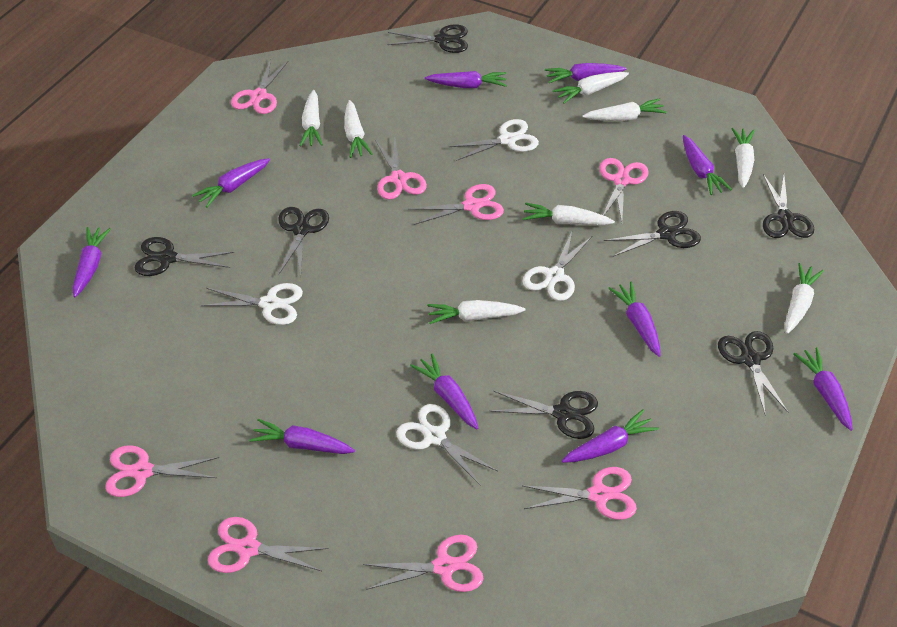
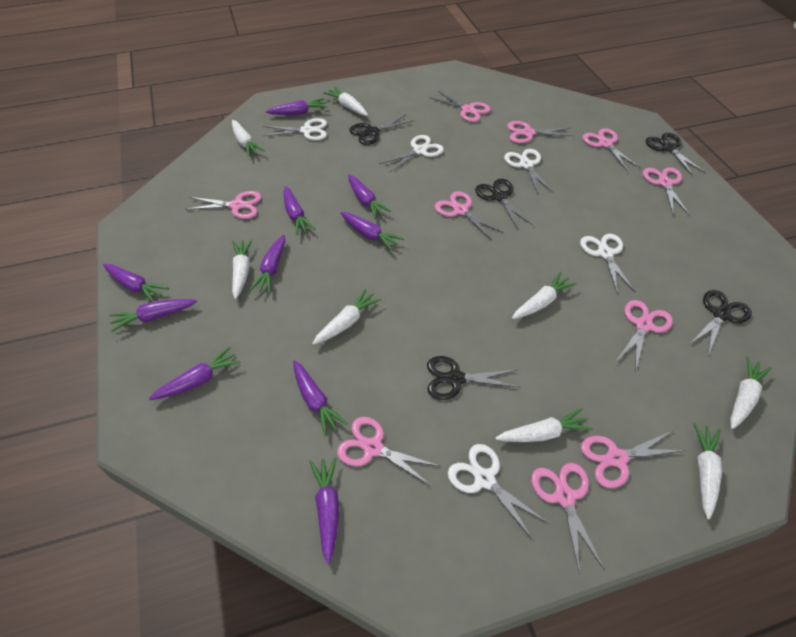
black scissors: [135,237,234,276] [278,207,329,275] [387,24,468,53] [489,391,598,439] [604,211,701,257] [718,331,788,414] [763,174,814,238] = 7 -> [349,115,413,145] [427,356,521,400] [475,179,533,229] [646,132,706,176] [690,290,752,356] = 5
pink scissors: [105,445,219,497] [208,517,329,573] [231,59,288,114] [363,535,483,592] [375,139,427,200] [408,184,504,225] [522,467,637,520] [599,158,649,222] = 8 -> [185,191,262,219] [337,417,440,486] [429,91,490,122] [435,191,504,240] [507,121,574,143] [531,463,605,574] [581,431,686,488] [583,128,640,171] [617,300,673,373] [643,167,690,216] = 10
white scissors: [201,283,303,325] [396,404,498,486] [448,119,539,161] [522,229,592,301] = 4 -> [263,118,327,141] [379,135,444,173] [448,444,549,540] [504,149,553,194] [580,234,635,294] = 5

